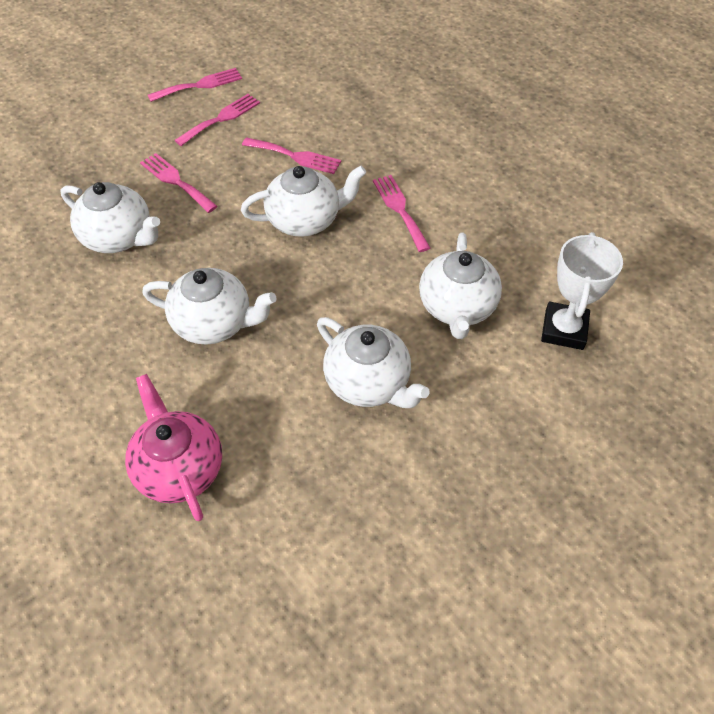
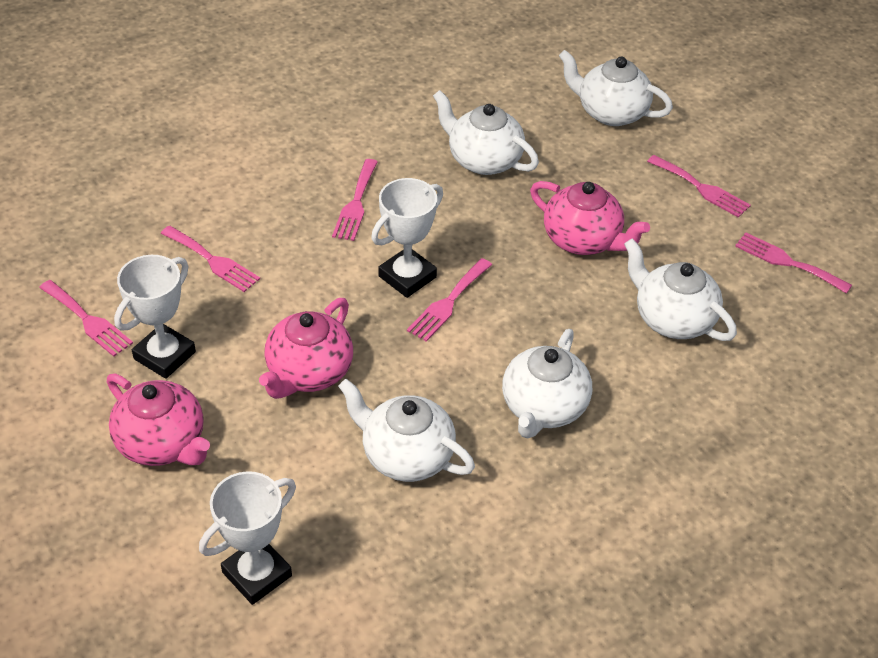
pink fork: [140,153,217,213] [148,68,242,102] [174,94,260,146] [242,137,341,174] [373,175,430,252] = 5 -> [39,280,133,357] [161,226,260,292] [332,159,378,241] [407,258,492,342] [647,155,751,218] [735,232,852,294] = 6
pink teapot: [125,374,222,521] = 1 -> [107,374,210,466] [259,298,353,399] [530,181,650,255] = 3
white trophy: [541,232,623,350] = 1 -> [114,255,196,379] [199,471,296,605] [371,178,443,298] = 3

